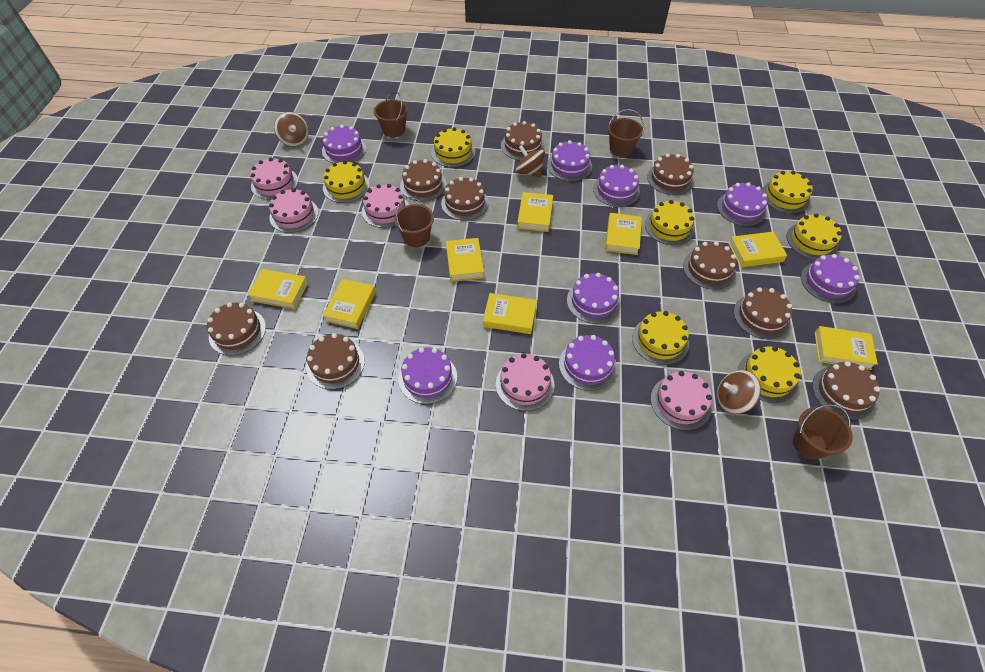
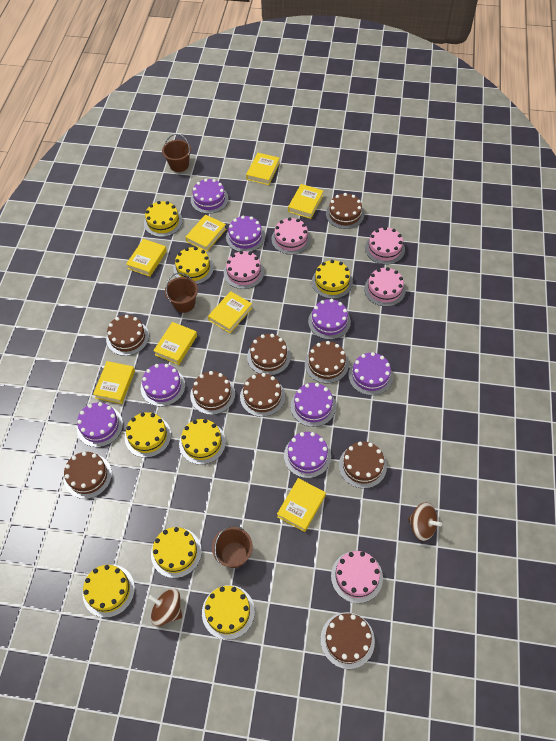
brown bucket: [374,92,408,137] [394,197,434,247] [608,109,644,157] [793,404,853,460] = 4 -> [162,134,191,172] [165,273,198,313] [212,525,253,568] = 3
brown spinning top: [274,112,309,147] [516,145,545,177] [717,370,761,414] = 3 -> [148,589,182,626] [408,502,442,541] = 2
yellow cake: [323,161,370,203] [431,127,475,167] [632,311,689,365] [645,200,695,245] [738,346,801,403] [762,171,813,213] [786,213,842,260] = 7 -> [83,565,135,618] [125,412,171,458] [144,201,183,237] [151,527,202,578] [173,247,214,284] [179,419,226,465] [202,585,255,640] [312,260,353,299] = 8

